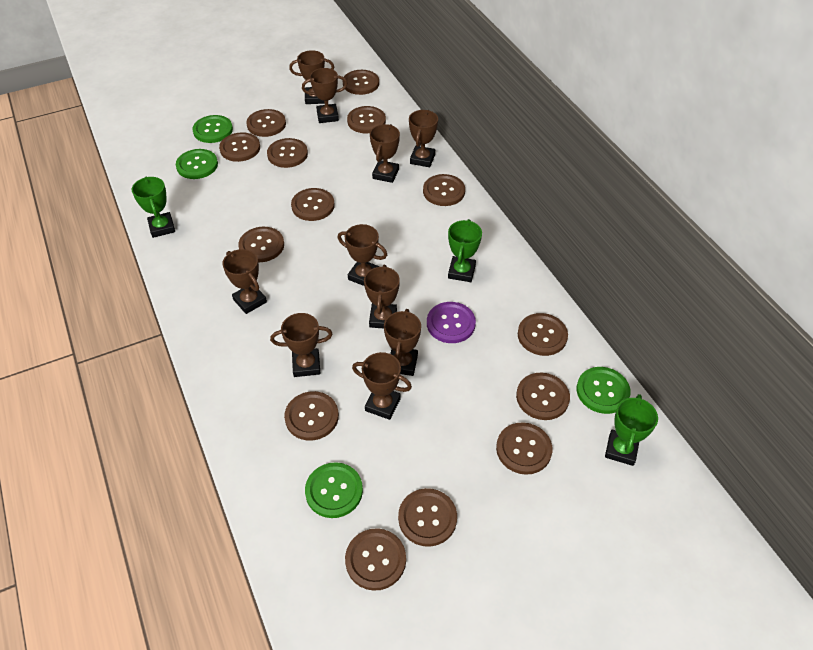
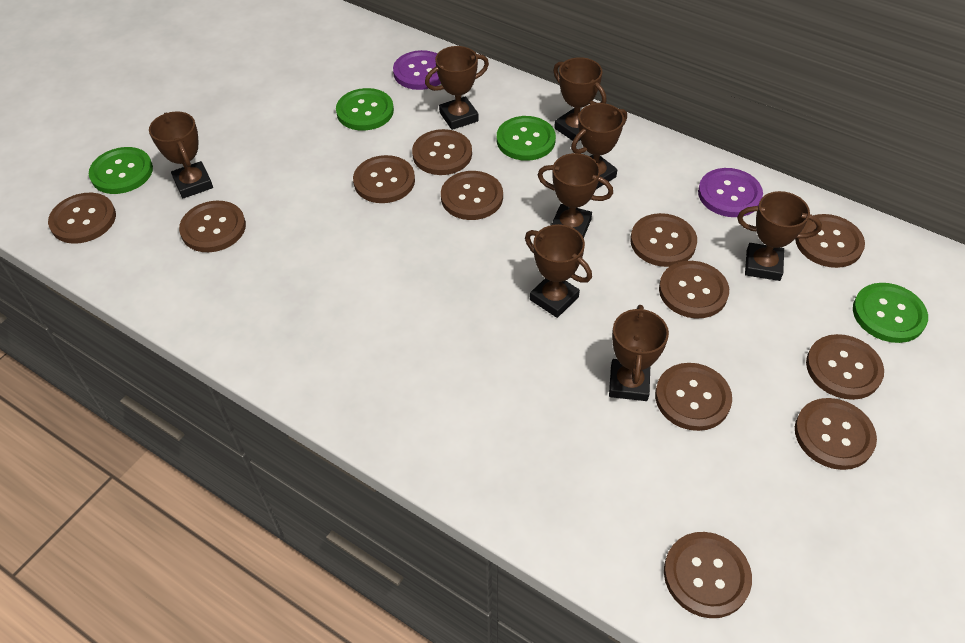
brown button: [219,132,260,162] [238,227,284,262] [246,109,286,137] [267,138,308,168] [284,391,339,441] [291,188,335,221] [342,70,379,95] [345,528,406,591] [347,106,386,133] [398,488,457,547] [423,174,465,206] [496,422,553,475] [516,373,570,420] [518,313,568,356] = 14 -> [48,193,116,244] [179,201,246,252] [353,155,415,203] [412,129,472,175] [441,171,503,220] [630,213,697,267] [655,363,732,431] [659,261,729,318] [664,532,752,618] [795,214,865,268] [795,398,877,470] [806,334,884,400] = 12
brown trophy: [222,249,267,314] [270,313,333,377] [289,50,334,104] [302,68,348,123] [338,224,387,286] [352,352,412,420] [364,265,400,328] [370,124,400,183] [384,309,421,376] [409,110,438,167] = 10 -> [149,112,213,198] [425,46,489,130] [525,224,592,318] [538,153,613,238] [553,57,606,141] [571,103,627,189] [609,305,669,401] [737,191,822,281] = 8
green trophy: [132,177,175,238] [448,219,482,282] [605,394,658,466] = 3 -> none = 0
purple button: [427,302,476,343] = 1 -> [393,50,441,90] [698,168,763,217] = 2

